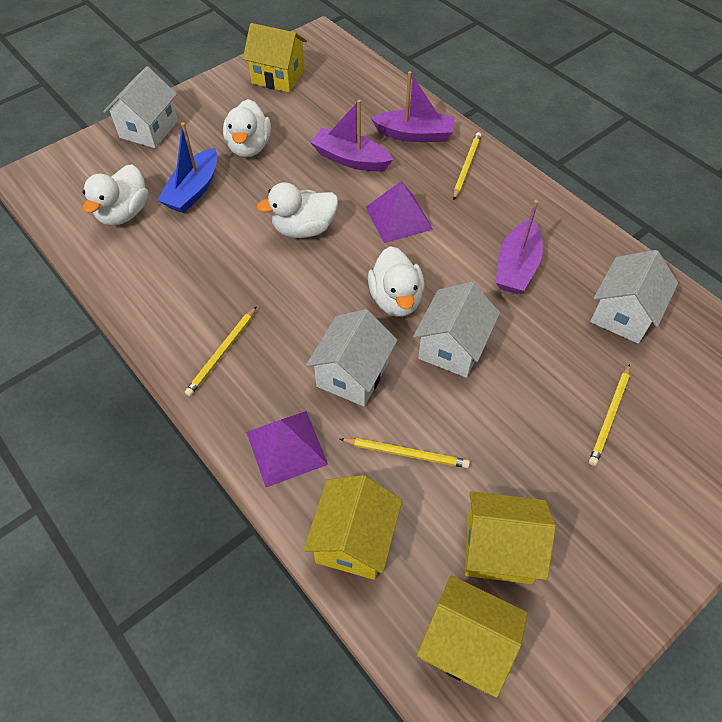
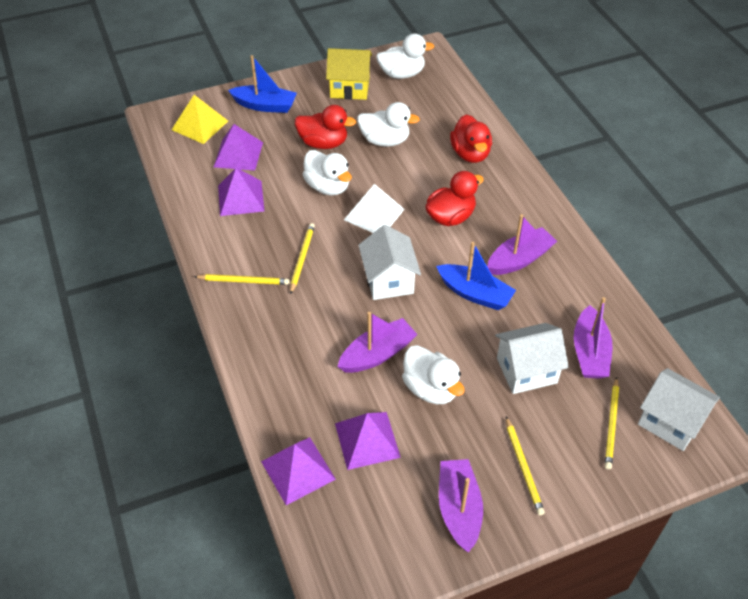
blue boat: [157,122,217,213] = 1 -> [228,55,297,113] [436,242,516,310] = 2
purple boat: [310,100,393,171] [371,71,454,142] [496,200,543,294] = 3 -> [337,312,418,373] [439,459,483,553] [487,214,557,275] [574,297,613,379] = 4
purple pyramid: [246,411,328,487] [366,181,433,243] = 2 -> [214,124,263,171] [218,168,264,216] [261,437,336,505] [335,412,401,470] = 4
red duck: none = 0 -> [295,105,356,149] [425,171,484,226] [450,115,492,163] = 3
white house: [103,66,178,148] [306,309,398,406] [413,282,500,378] [590,250,678,344] = 4 -> [358,225,421,300] [495,323,569,394] [638,368,720,451] = 3
white pyramid: none = 0 -> [344,184,405,233] = 1
yellow house: [243,23,307,93] [303,475,402,580] [417,575,528,698] [465,491,556,584] = 4 -> [326,48,372,100] = 1
yellow pyramid: none = 0 -> [172,95,228,144] = 1

